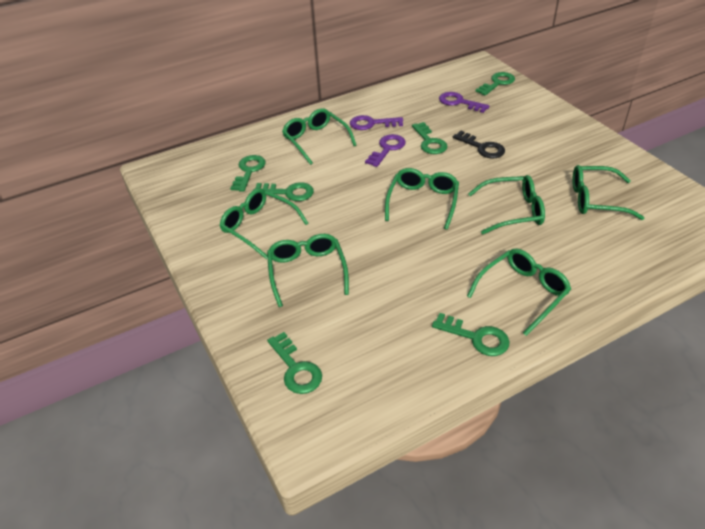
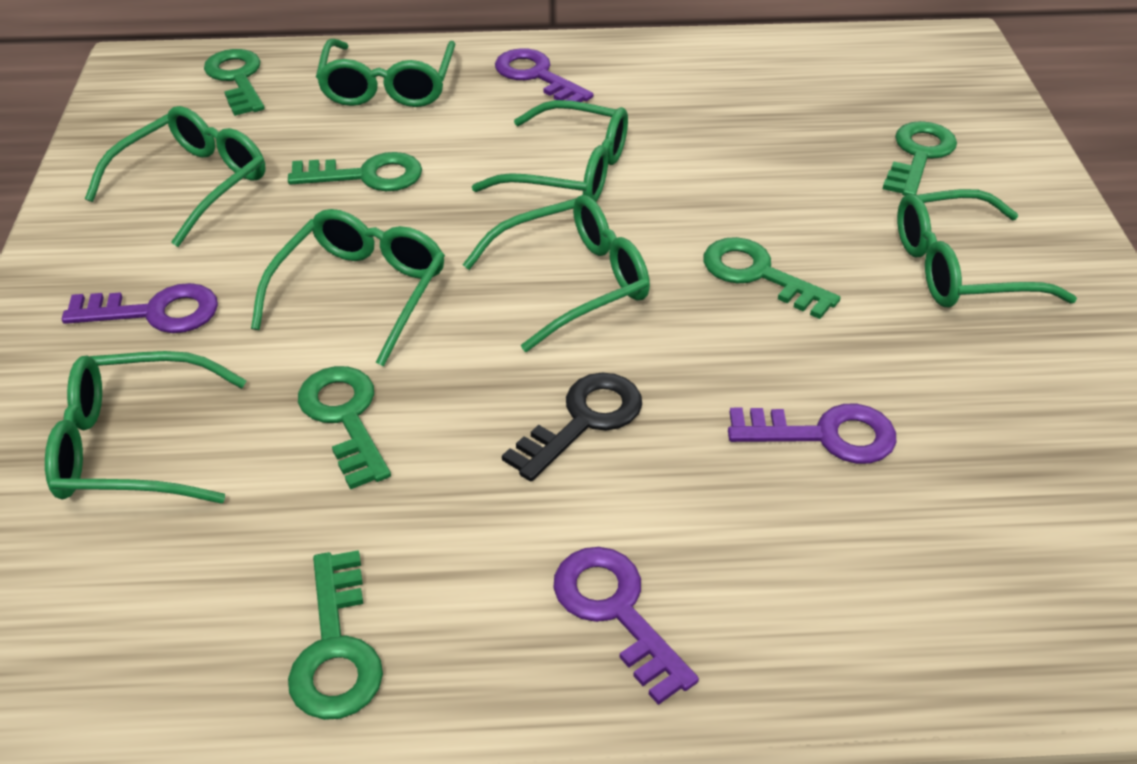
purple key: [350,115,403,130] [365,134,406,167] [439,92,490,113] = 3 -> [62,283,218,333] [495,48,593,102] [553,547,699,705] [728,404,896,464] = 4

